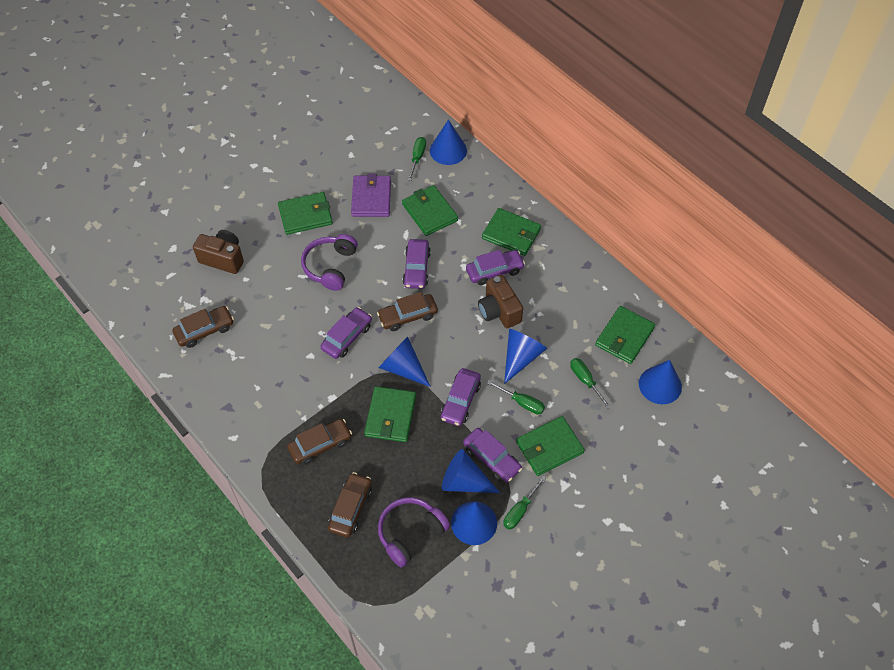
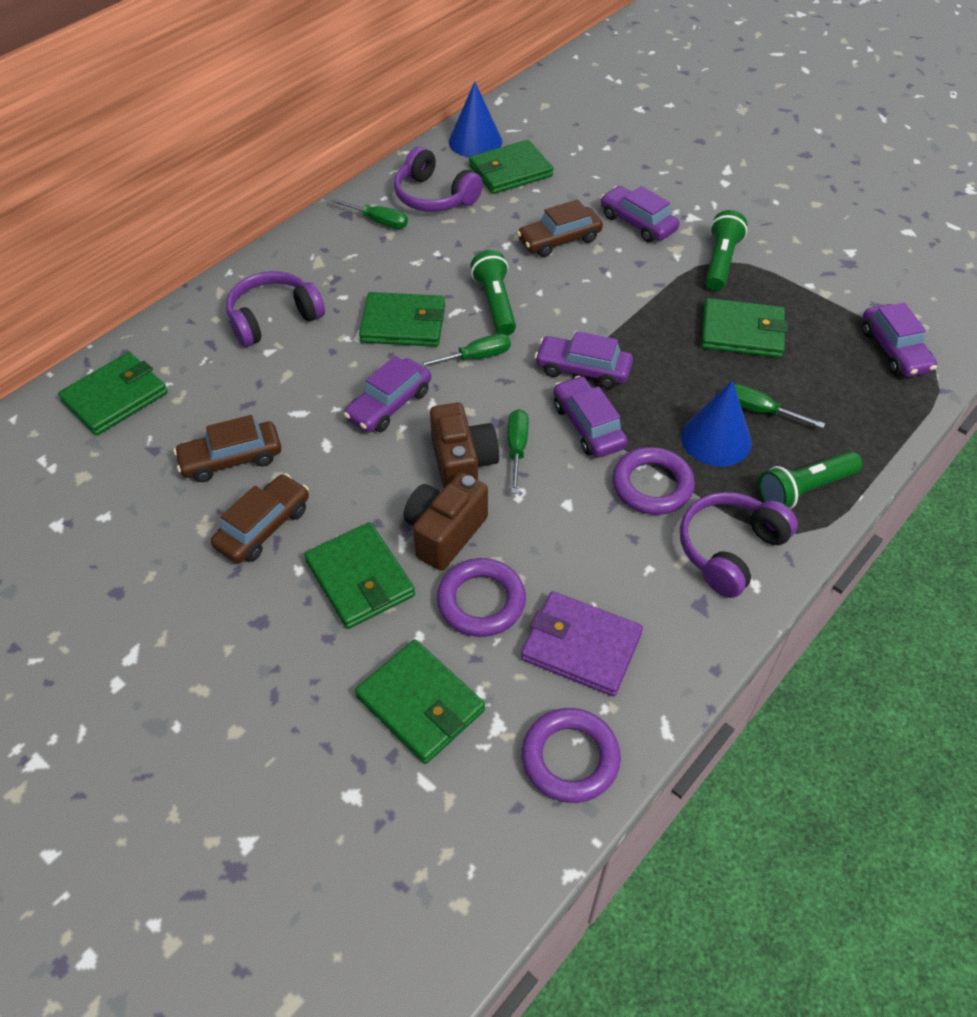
blue cone: [379,336,431,387] [430,120,467,165] [442,449,500,493] [451,501,497,545] [504,329,547,384] [639,360,682,404] = 6 -> [449,81,502,157] [681,380,752,467] = 2
brown car: [172,306,234,348] [287,419,352,465] [328,472,372,538] [377,292,438,331] = 4 -> [174,415,281,482] [211,474,309,564] [517,199,603,257] = 3
green flashlight: none = 0 -> [470,250,516,336] [705,210,747,291] [758,451,862,509] = 3
purple headphones: [301,234,358,291] [378,497,450,567] = 2 -> [226,271,325,347] [394,147,483,212] [680,492,798,598] = 3
purple ring: none = 0 -> [437,558,526,637] [522,708,621,803] [612,447,695,515] = 3

